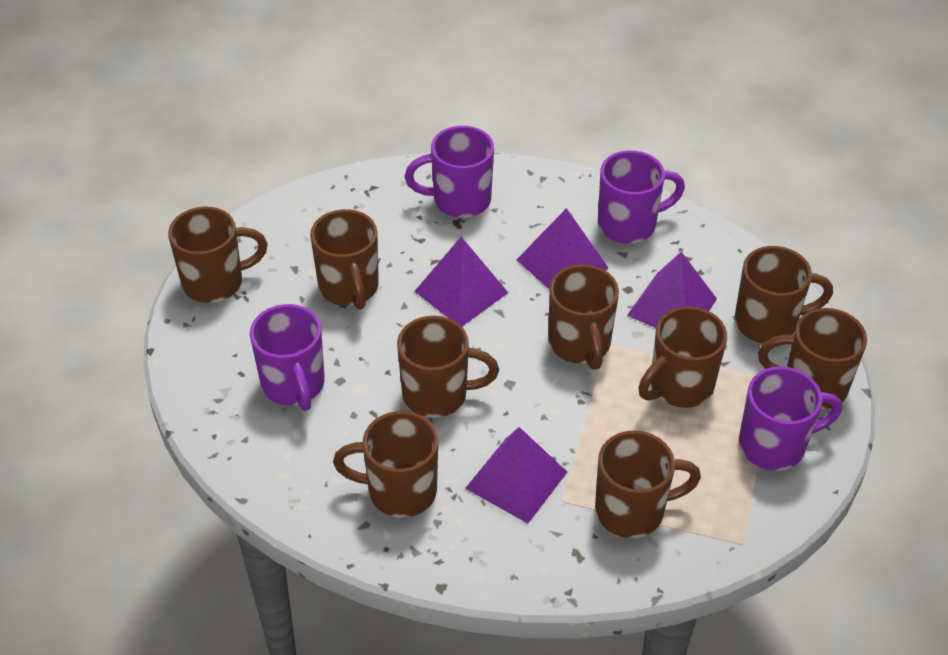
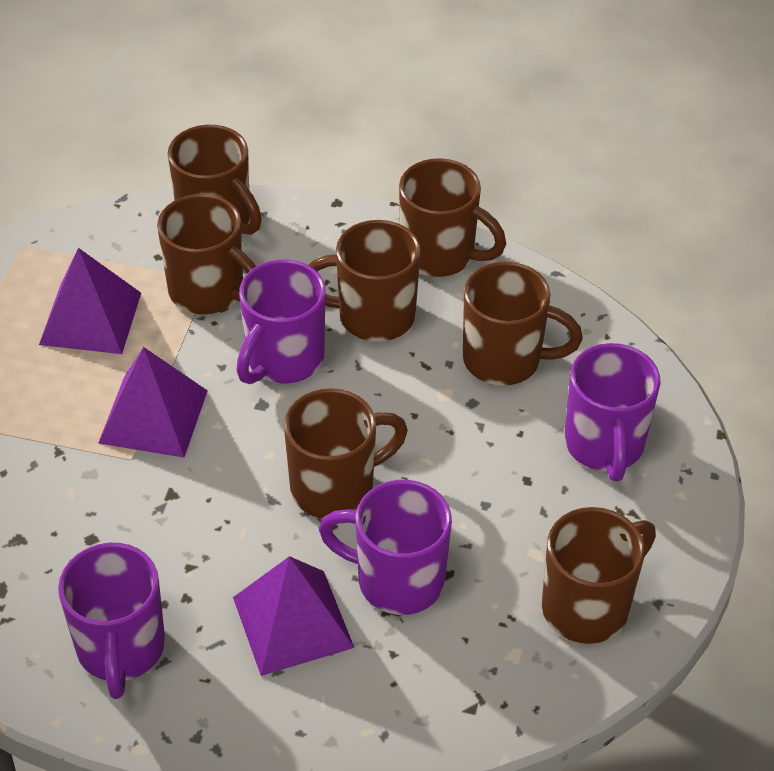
brown mug: [168,207,268,303] [310,209,379,310] [333,411,438,518] [397,316,499,418] [548,264,619,370] [595,431,701,538] [638,306,727,408] [734,246,833,343] [758,308,867,409] = 9 -> [157,194,256,314] [168,125,262,235] [284,388,408,519] [309,220,421,342] [399,158,506,277] [463,262,583,386] [542,507,656,644] = 7
purple pyramid: [414,237,508,326] [465,427,567,523] [517,208,608,290] [627,252,717,328] = 4 -> [39,248,141,354] [98,347,208,458] [233,556,354,676] = 3

